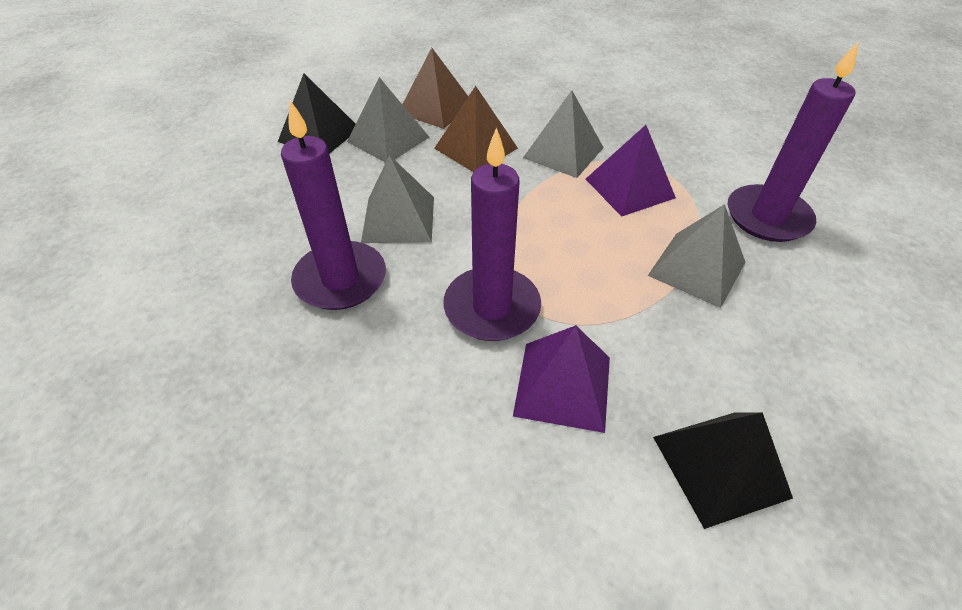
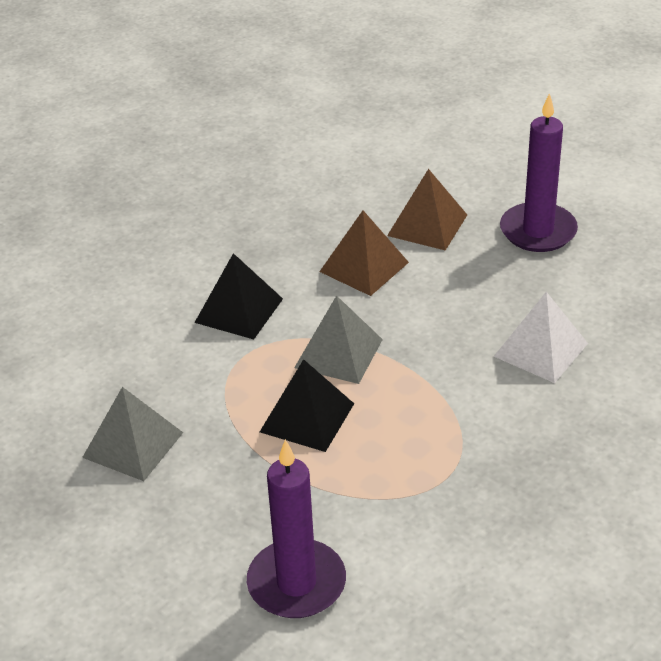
grey pyramid: [347,77,429,163] [361,155,434,243] [523,90,604,178] [648,204,745,308] = 4 -> [82,387,183,481] [294,295,383,384] = 2
purple candle: [281,100,386,310] [443,127,541,341] [728,42,858,242] = 3 -> [247,439,346,618] [500,93,578,252] = 2
purple pyramid: [513,325,610,433] [586,125,676,217] = 2 -> none = 0
white pyramid: none = 0 -> [493,292,588,383] = 1

